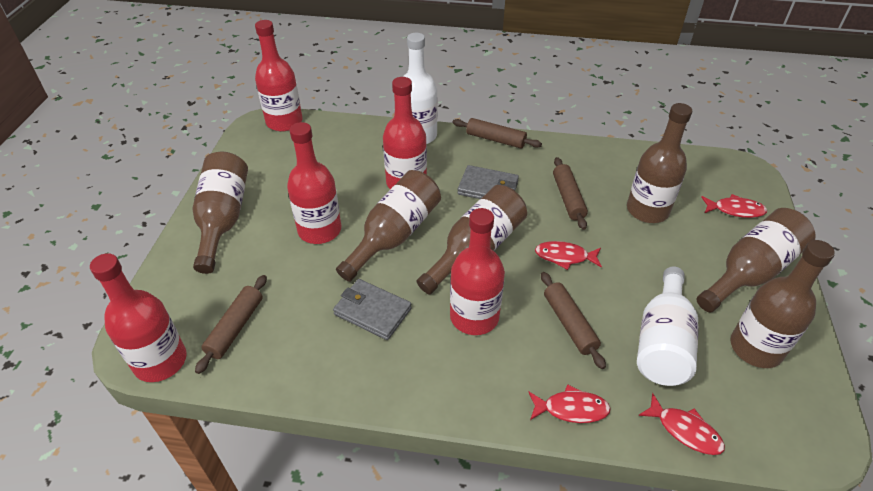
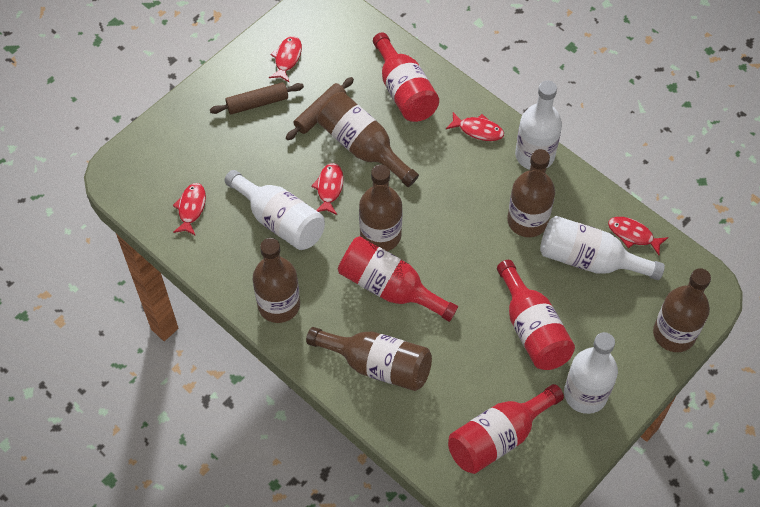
brown rolling pin: [195,275,267,374] [453,118,542,148] [541,272,606,369] [553,157,588,230] = 4 -> [210,82,304,114] [286,77,354,140] = 2
grey wallet: [333,279,412,340] [457,165,519,199] = 2 -> none = 0
red bottle: [90,253,187,382] [255,20,303,132] [287,122,341,244] [383,77,427,189] [450,208,505,335] = 5 -> [338,236,458,322] [373,32,439,122] [448,384,564,474] [497,260,575,370] = 4
red fish: [529,384,611,423] [535,241,602,270] [638,393,725,455] [701,194,767,218] = 4 -> [173,183,206,236] [269,36,302,83] [311,163,343,215] [446,112,504,141] [608,217,669,255] = 5
white bottle: [403,33,438,144] [637,266,698,386] = 2 -> [225,170,325,250] [515,80,562,170] [540,216,665,280] [564,332,618,414] = 4

